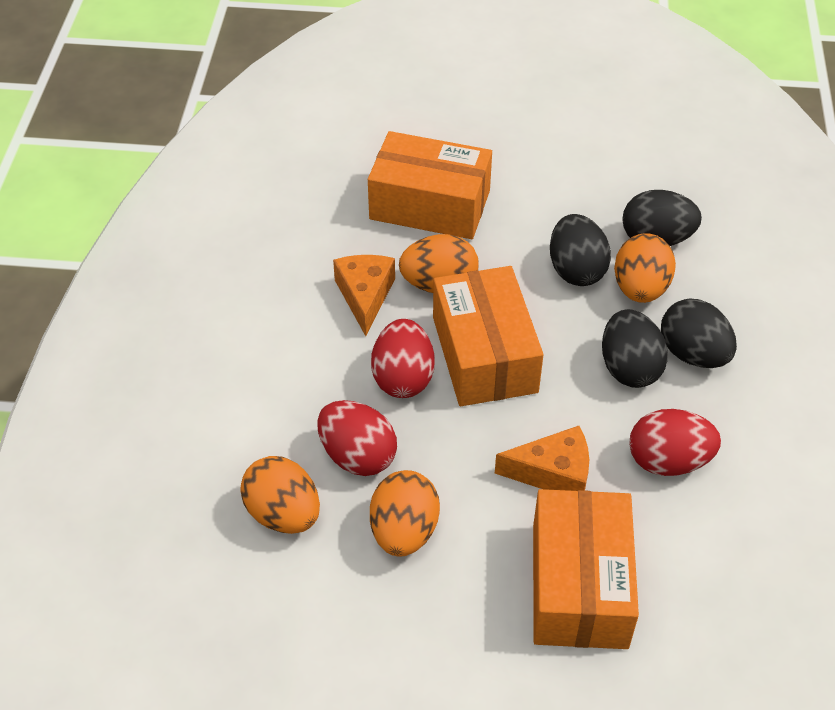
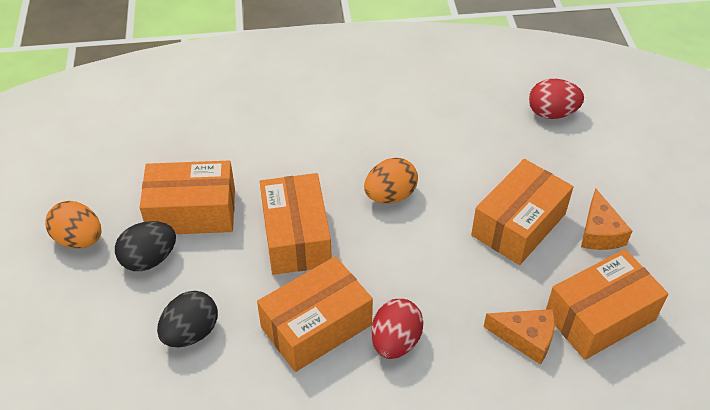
black egg: [550,214,611,286] [602,309,668,388] [622,190,702,246] [661,299,737,368] = 4 -> [115,221,176,271] [157,291,218,347] = 2
orange box: [368,131,492,239] [433,266,544,406] [533,489,639,649] = 3 -> [140,160,235,234] [257,256,373,372] [260,173,332,275] [471,159,574,265] [546,249,669,360] = 5
orange egg: [240,456,320,534] [370,470,440,557] [399,234,479,293] [614,233,676,303] = 4 -> [45,201,101,248] [364,158,418,203] = 2
red egg: [317,400,397,476] [371,319,435,398] [629,409,721,476] = 3 -> [371,299,424,359] [529,79,584,119] = 2

